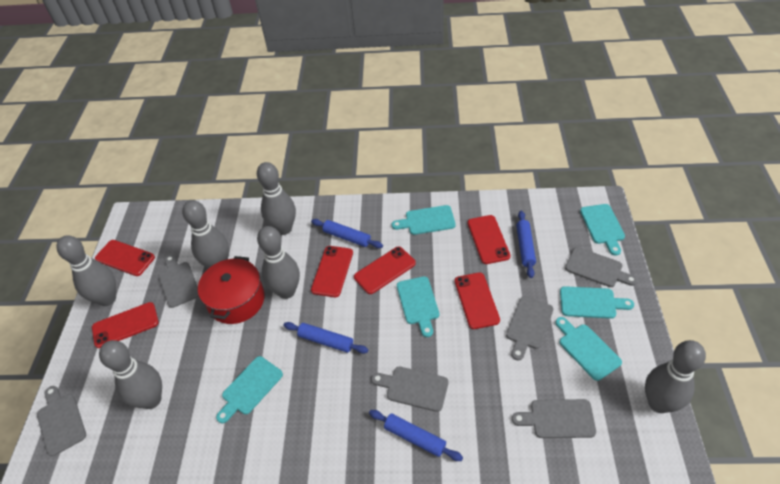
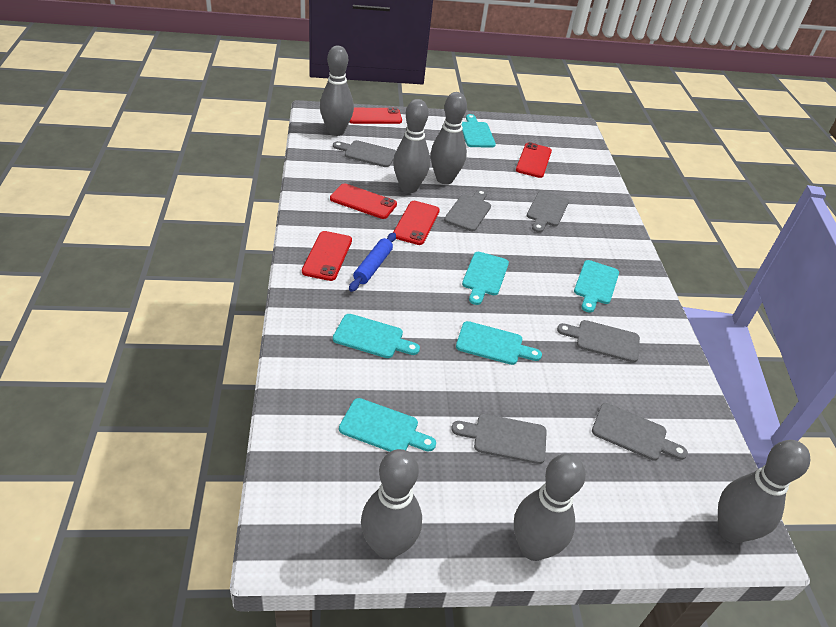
blue rolling pin: [283,322,368,354] [311,219,383,248] [369,410,463,461] [516,211,536,278] = 4 -> [349,233,396,292] = 1
red phone: [92,302,159,348] [95,240,155,276] [311,246,353,297] [354,247,416,294] [455,272,500,329] [468,215,511,264] = 6 -> [302,231,352,281] [330,183,397,219] [349,107,402,124] [393,201,440,245] [516,142,552,178] = 5
red pot: [198,256,265,324] = 1 -> none = 0

